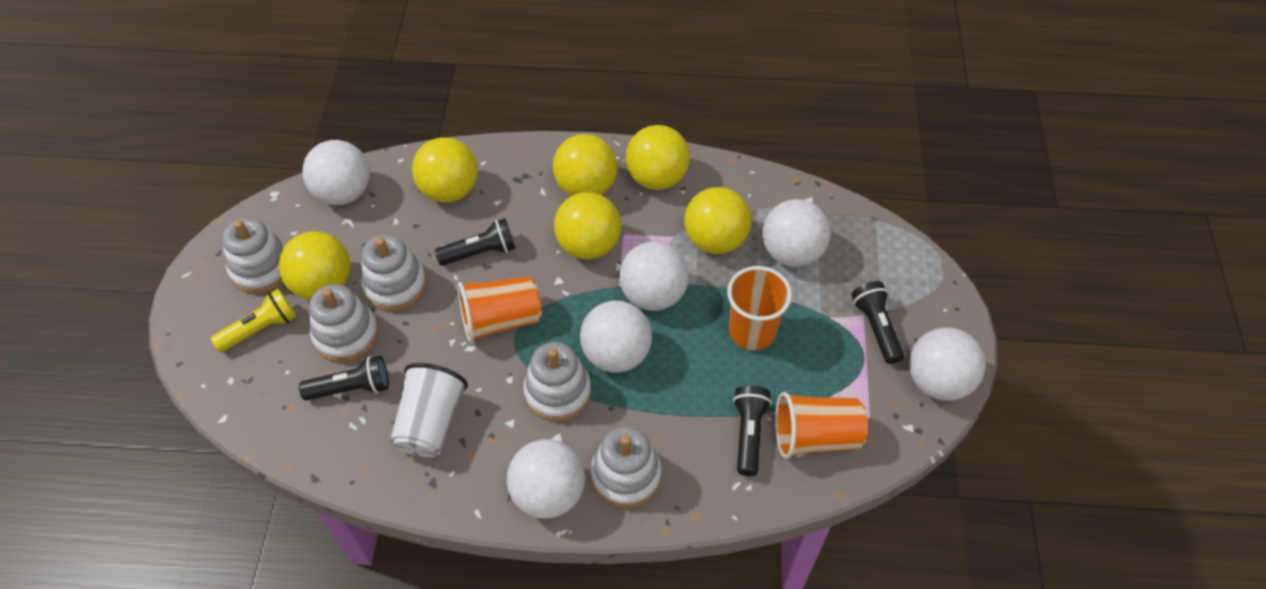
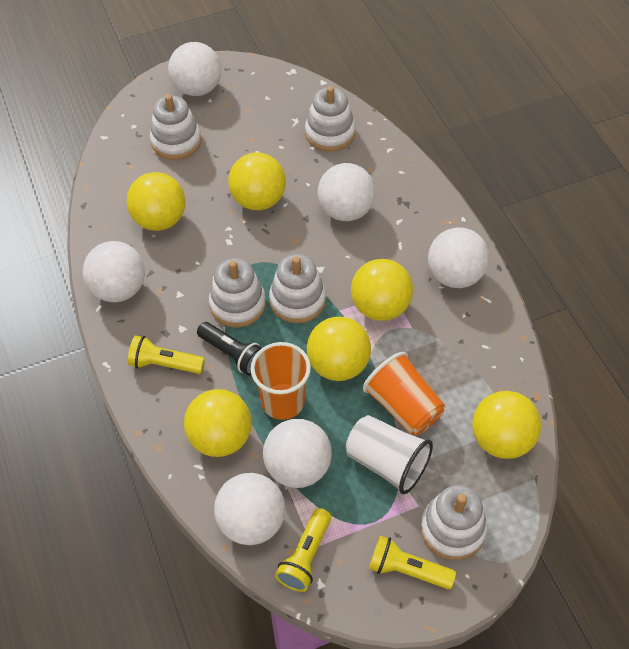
black flashlight: [299,356,389,400] [435,218,516,266] [733,386,772,476] [851,281,904,364] = 4 -> [197,322,262,375] = 1
orange cup: [457,276,542,343] [727,266,792,350] [775,392,868,459] = 3 -> [251,342,311,420] [363,352,445,435] = 2
yellow flashlight: [210,289,297,352] = 1 -> [128,335,205,374] [275,508,331,592] [369,536,456,589] = 3

